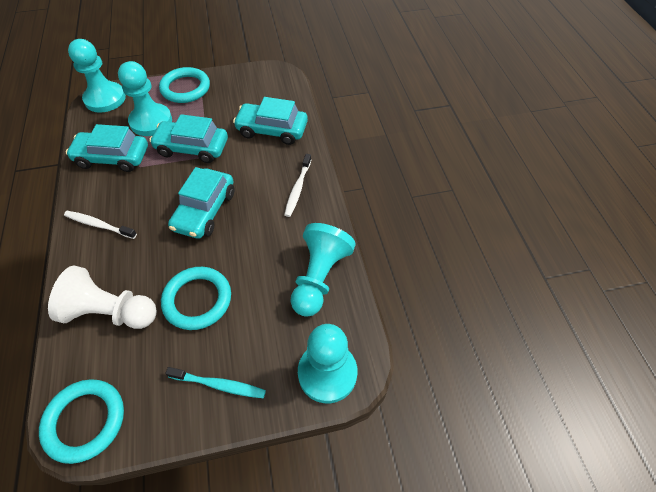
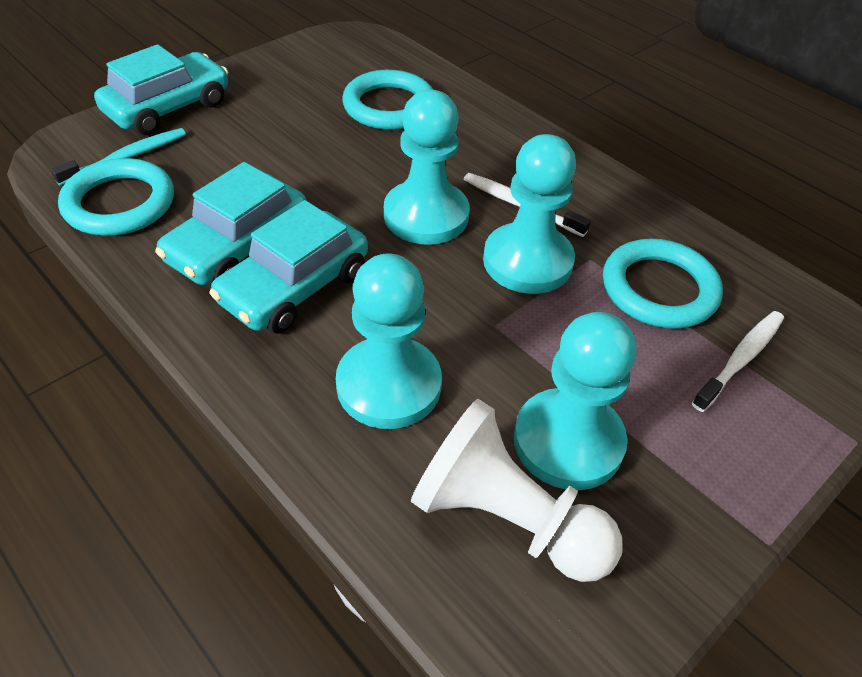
turquoise car: [66,124,148,172] [149,114,228,163] [168,167,235,239] [233,97,308,145] = 4 -> [94,44,228,135] [155,162,307,285] [209,200,368,334] = 3

